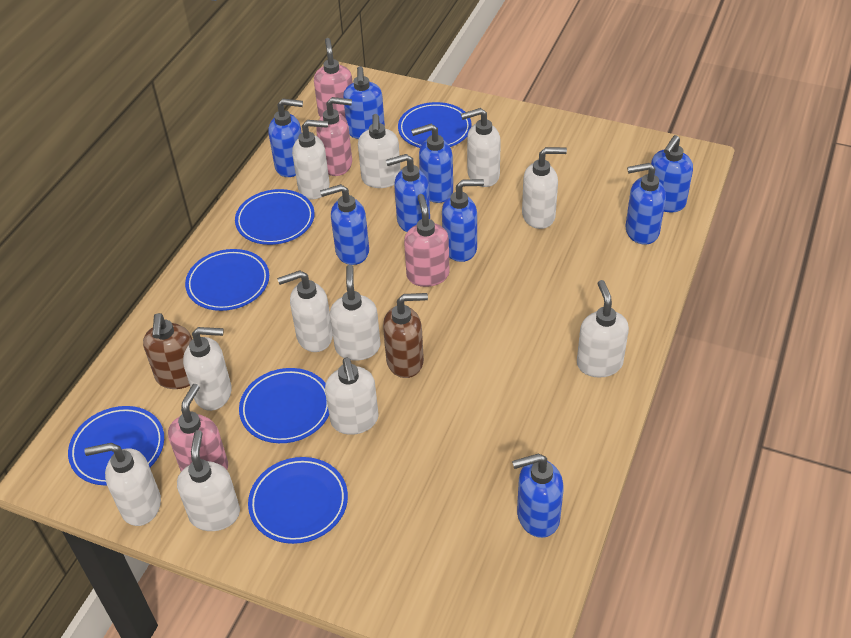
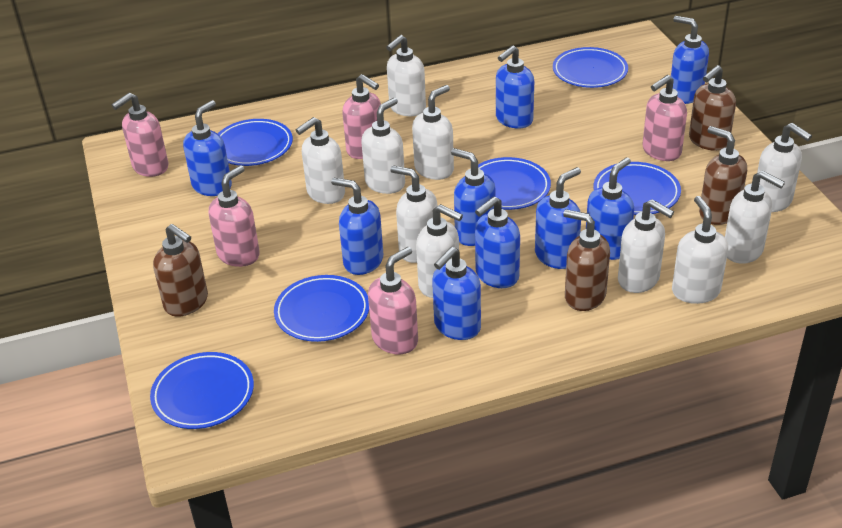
brown soap dispenser: [143,313,192,389] [383,293,428,378] = 2 -> [153,224,208,317] [563,209,610,311] [689,65,736,151] [699,126,747,225] = 4
pink soap dispenser: [168,384,228,472] [314,38,353,119] [316,97,352,176] [404,194,450,287] = 4 -> [112,93,169,177] [209,165,260,267] [342,74,381,159] [368,247,418,354] [642,75,687,161] = 5
white soap dispenser: [84,443,161,526] [177,430,240,531] [183,327,232,411] [277,270,333,352] [292,120,330,200] [325,358,379,435] [330,265,381,360] [358,114,401,188] [461,108,501,187] [522,147,567,229] [577,280,629,378] = 11 -> [296,117,345,204] [361,98,405,194] [386,35,426,116] [390,165,438,263] [412,85,454,180] [416,204,463,298] [618,199,674,293] [672,196,728,304] [725,171,785,264] [757,123,812,212] = 10

